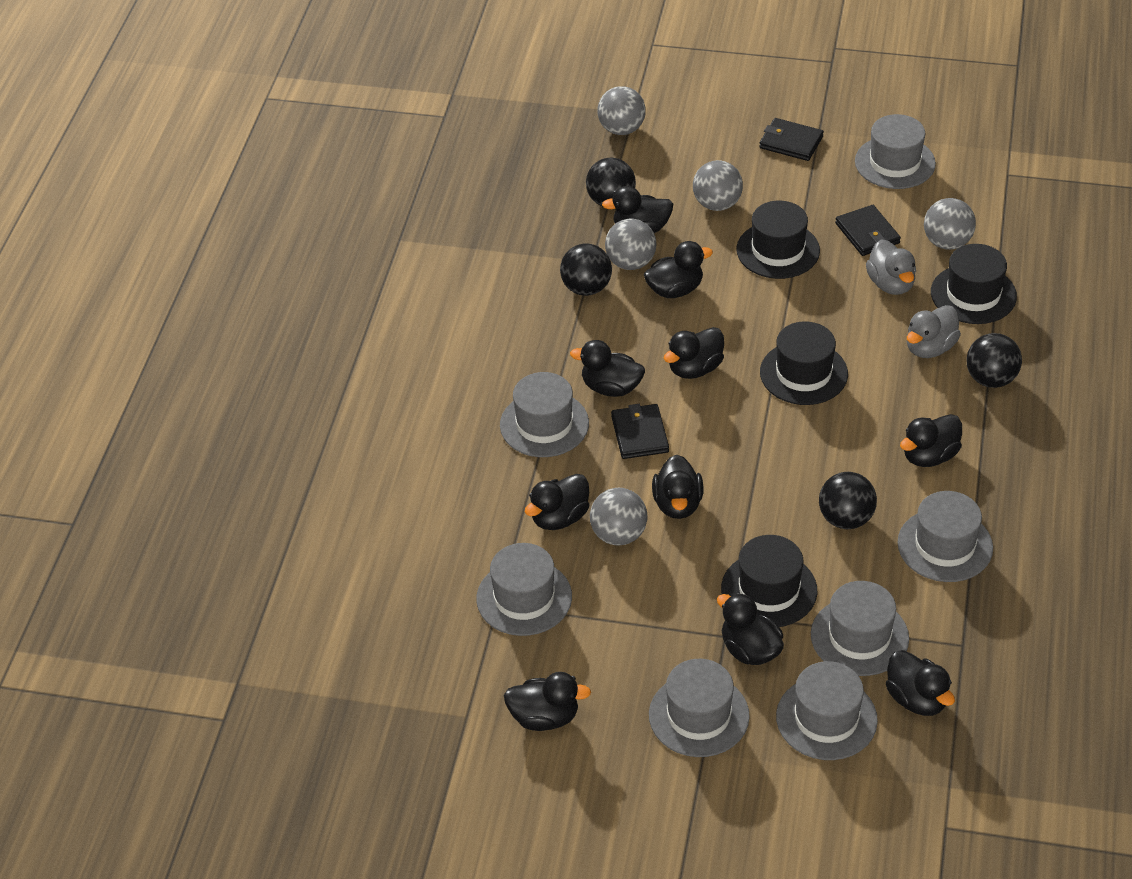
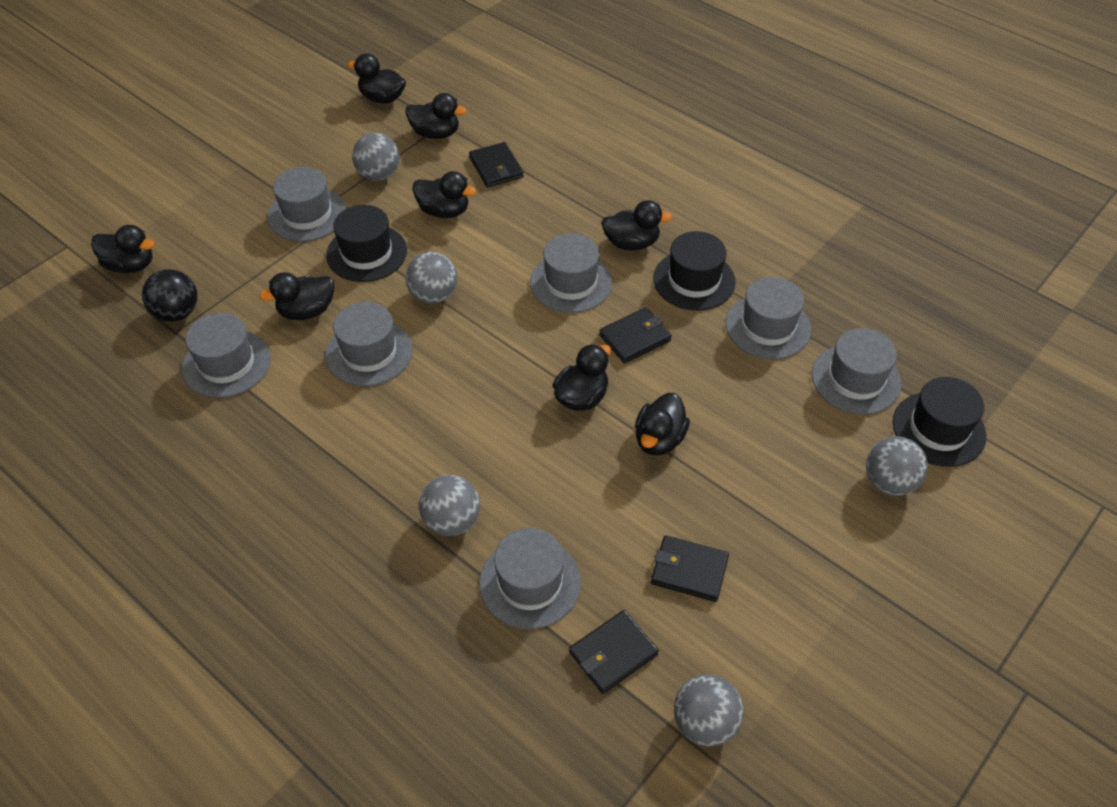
black ball: [560,243,612,296] [586,158,636,207] [819,472,877,529] [967,333,1022,388] = 4 -> [142,269,198,322] = 1
black duck: [504,672,591,731] [525,474,589,530] [570,340,645,397] [602,186,673,233] [644,241,713,298] [652,455,704,519] [663,327,724,379] [717,593,784,665] [886,650,955,716] [900,414,962,467] = 10 -> [91,225,155,273] [260,272,334,320] [347,53,406,104] [406,93,467,139] [413,171,476,218] [553,344,611,411] [601,200,673,251] [635,393,690,456] = 8
black hat: [721,535,817,627] [736,201,820,279] [760,321,848,405] [931,244,1017,324] = 4 -> [326,205,407,282] [653,231,736,311] [893,377,986,467] = 3
black wallet: [611,404,669,459] [759,118,824,161] [835,205,901,256] = 3 -> [469,142,524,187] [569,610,659,694] [599,307,672,364] [651,535,729,602] = 4
grey duck: [866,239,916,295] [907,305,961,358] = 2 -> none = 0

